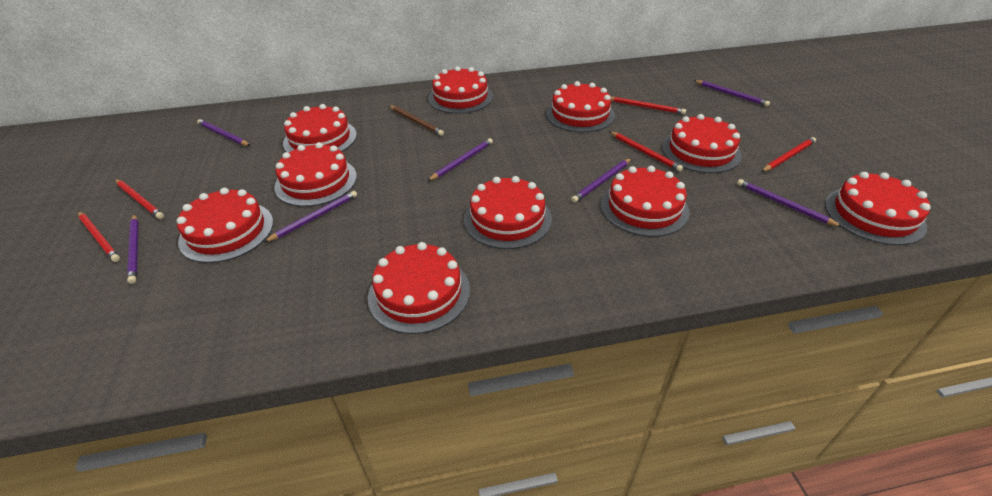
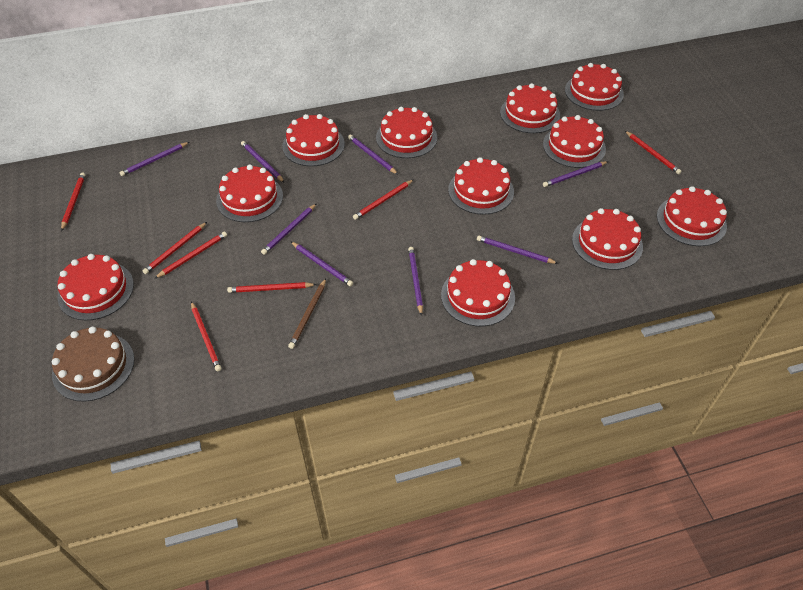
brown cake: none = 0 -> [52,326,134,402] = 1
purple pencil: [127,214,139,284] [197,119,250,146] [263,191,357,243] [428,138,493,181] [571,158,632,203] [694,80,770,107] [737,179,842,227] = 7 -> [119,142,189,176] [241,141,285,183] [261,203,317,255] [290,241,353,286] [348,135,398,174] [408,247,423,316] [477,236,558,264] [543,161,608,187] = 8
red cake: [177,188,273,263] [274,142,357,207] [283,104,357,153] [368,242,470,334] [428,66,493,114] [464,176,552,249] [546,81,615,132] [601,166,690,237] [662,114,742,173] [825,172,931,245] = 10 -> [58,254,134,321] [216,165,283,222] [282,114,345,166] [376,107,437,158] [441,259,515,326] [448,157,514,215] [500,83,560,133] [543,115,606,168] [565,63,624,111] [572,208,643,270] [657,186,727,246] = 11
red pencil: [78,212,120,262] [115,179,164,219] [609,131,683,172] [611,97,686,114] [762,137,816,172] = 5 -> [61,172,86,231] [142,222,207,274] [154,231,227,279] [191,301,221,371] [227,282,317,293] [353,179,414,220] [625,131,682,174] = 7

